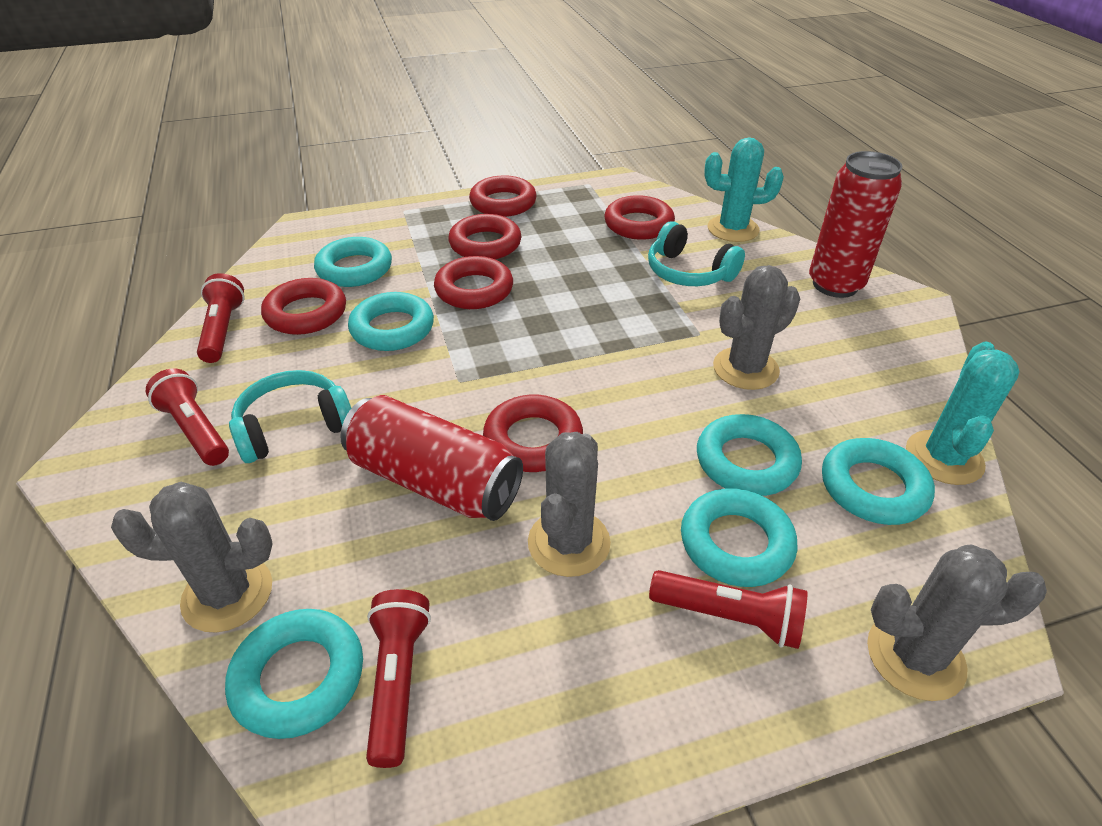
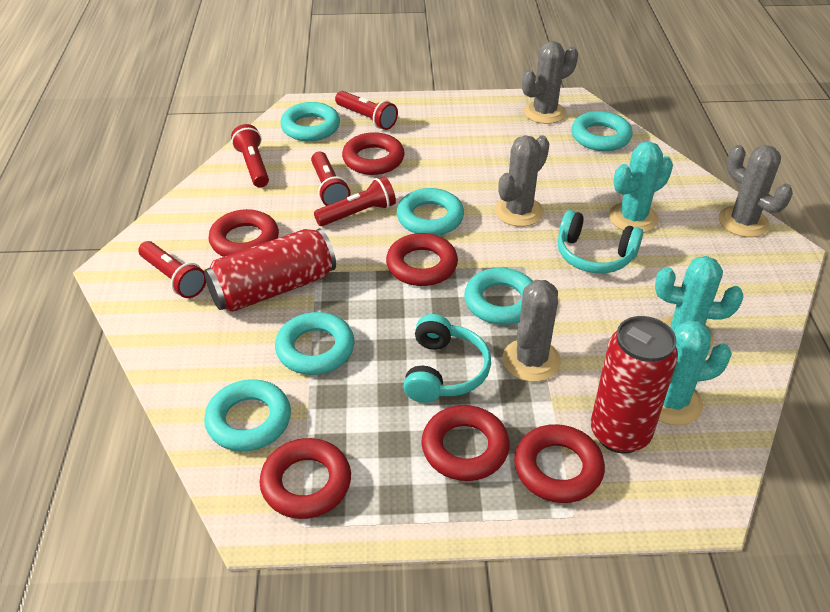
red flashlight: [146,368,229,466] [197,273,245,363] [366,589,431,768] [649,570,807,649] = 4 -> [138,241,206,298] [231,124,269,188] [311,151,351,206] [314,176,396,226] [335,91,398,130] = 5
turquoise cactus: [704,137,784,242] [906,341,1020,485] = 2 -> [609,142,673,233] [655,256,744,350] [658,320,732,425] = 3

